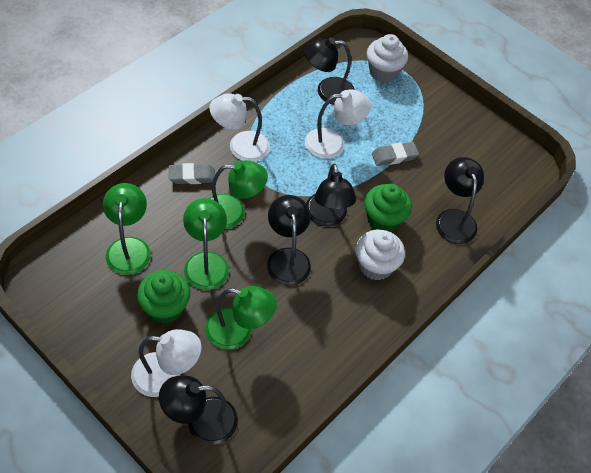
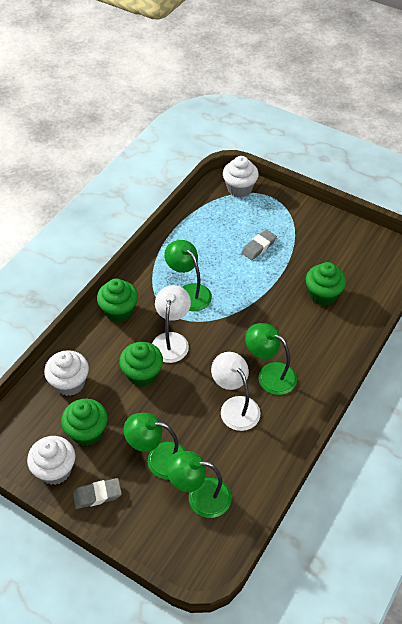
black lamp: [159,376,238,445] [267,195,311,286] [304,38,355,105] [306,163,356,226] [436,157,484,244] = 5 -> none = 0
green cupcake: [137,270,190,324] [364,184,412,232] = 2 -> [61,399,108,446] [97,278,138,323] [119,342,163,387] [306,262,346,306] = 4
white cupcake: [356,230,405,280] [367,34,408,82] = 2 -> [27,436,75,485] [44,350,89,396] [223,156,259,198] = 3
white lamp: [131,329,202,397] [209,93,270,162] [305,89,371,159] = 3 -> [152,285,191,363] [211,352,261,431] = 2

